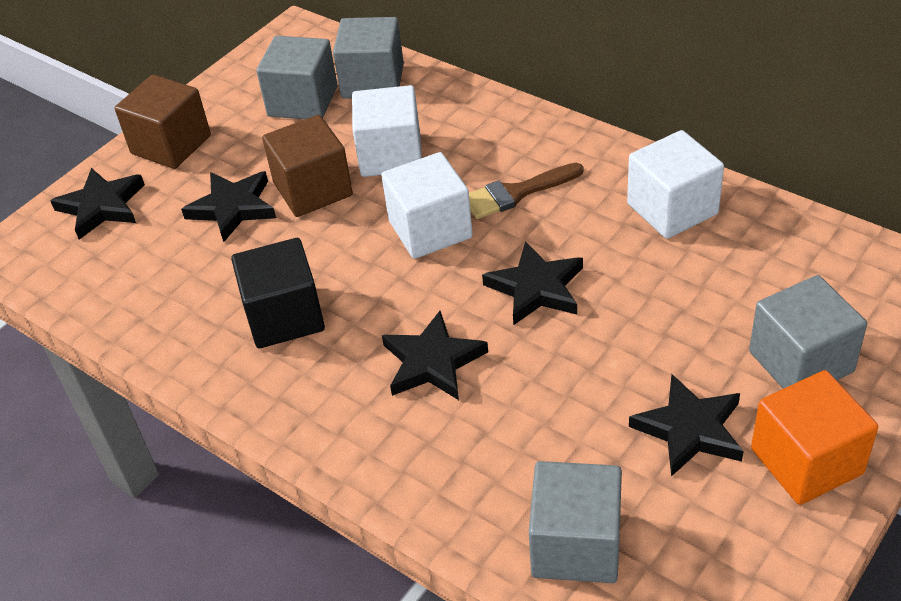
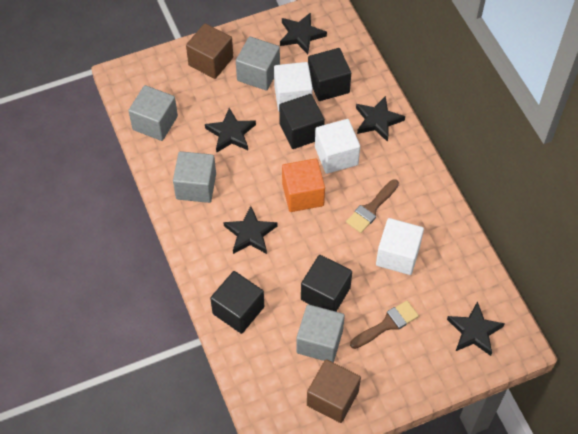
black cube: [231,238,325,348] = 1 -> [210,271,264,334] [279,94,325,149] [301,255,352,311] [308,48,351,101] = 4
brown brush: [469,163,583,219] = 1 -> [346,179,399,233] [350,301,419,349] = 2

